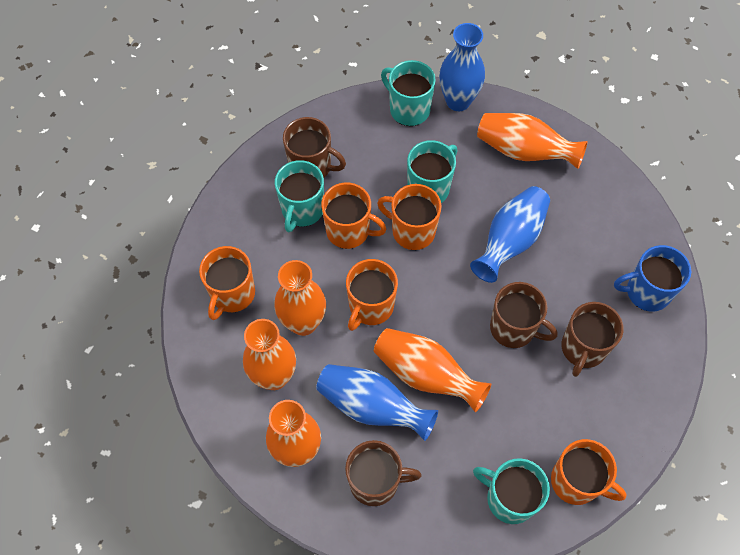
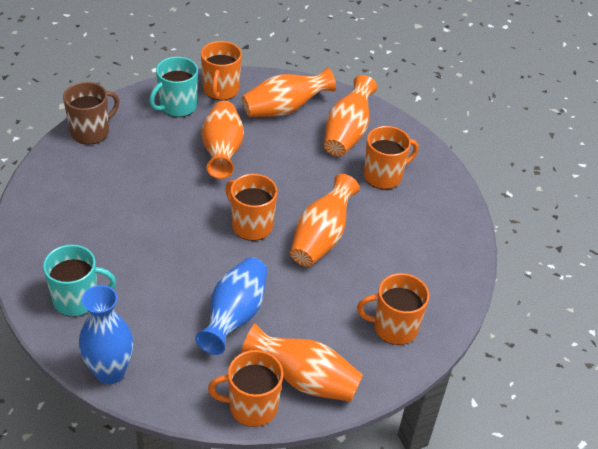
blue mug: [614,245,691,312] = 1 -> none = 0
blue vase: [316,364,438,441] [439,23,485,111] [470,186,550,283] = 3 -> [79,285,134,384] [195,257,267,355] = 2
brown mug: [283,117,346,177] [345,440,421,506] [490,282,558,348] [561,302,624,377] = 4 -> [63,82,120,145] = 1
turquoise mug: [275,160,324,232] [381,60,436,126] [407,140,457,203] [473,458,550,524] = 4 -> [43,245,116,317] [149,57,198,117] = 2

